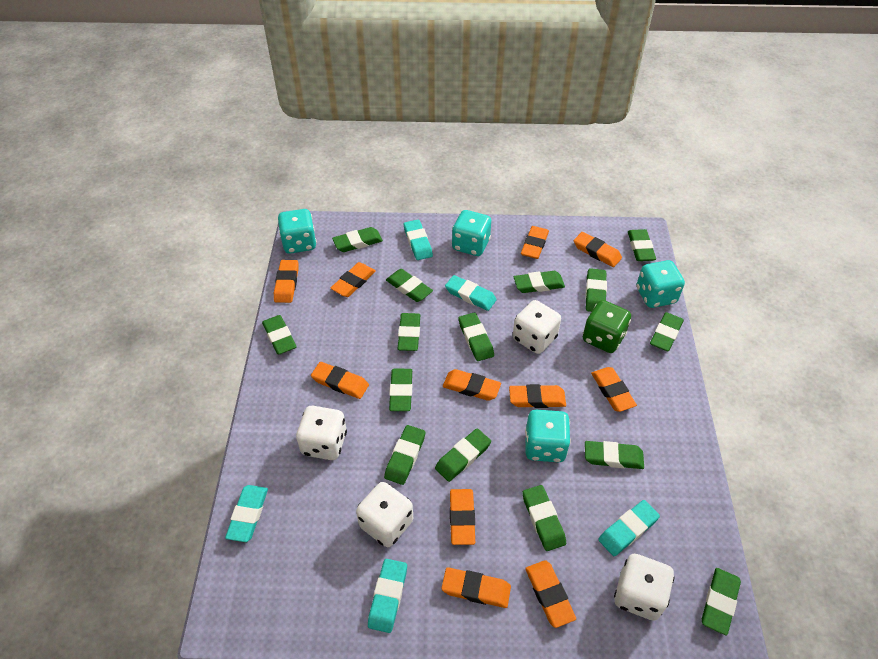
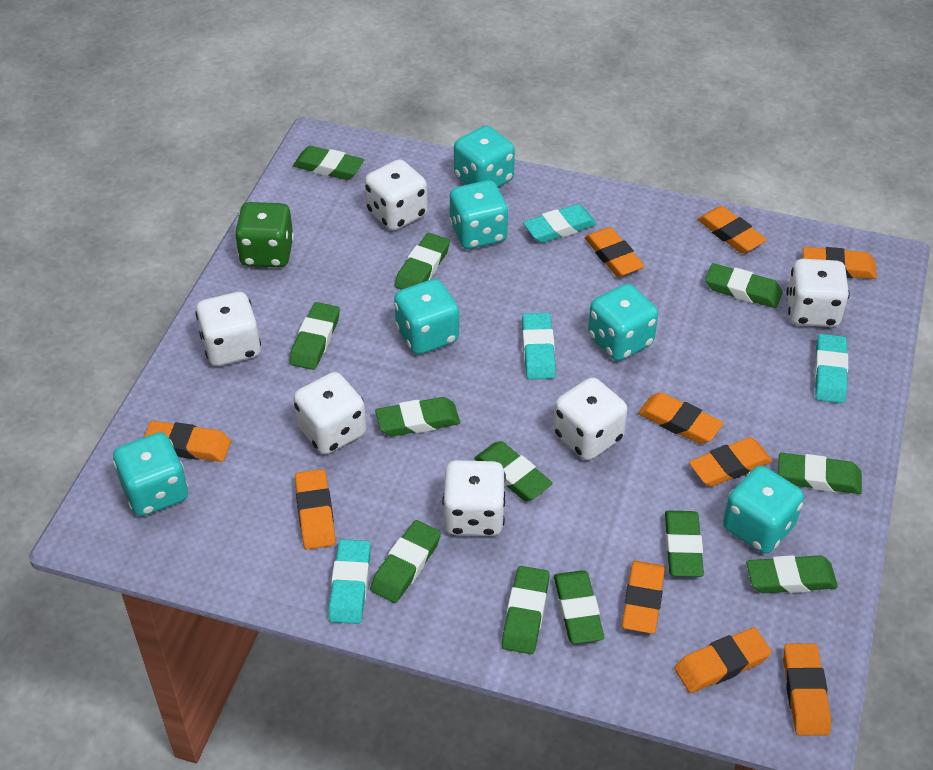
green eraser: [262,315,297,355] [332,227,383,252] [384,425,425,485] [386,269,433,302] [389,369,412,411] [397,313,420,351] [435,428,491,482] [458,312,494,361] [514,271,565,293] [522,485,566,551] [585,441,644,469] [586,268,607,312] [628,229,656,261] [650,312,684,351] [702,568,741,636] = 15 -> [289,302,340,370] [293,146,364,180] [370,520,441,603] [375,397,460,436] [395,233,450,290] [474,441,553,501] [502,566,550,654] [554,570,604,644] [665,510,704,577] [705,263,783,308] [746,555,838,594] [778,453,862,494] = 12
orange eraser: [274,260,299,303] [311,362,369,399] [330,262,376,297] [441,567,511,608] [443,369,501,401] [450,489,475,545] [509,384,566,408] [521,226,549,259] [525,560,576,628] [574,232,622,267] [591,367,637,412] = 11 -> [144,421,231,462] [295,469,336,550] [584,227,645,277] [622,561,665,634] [638,392,723,444] [674,627,772,693] [689,437,772,487] [697,206,767,253] [783,643,831,736] [803,247,877,279] = 10
turquoise dice: [278,209,317,254] [452,210,491,256] [525,410,571,462] [637,260,685,308] = 4 -> [113,432,188,516] [394,279,459,355] [449,180,509,249] [454,125,515,187] [588,284,658,361] [723,466,804,554] = 6
turquoise eraser: [225,485,268,542] [368,559,407,633] [404,220,433,260] [445,275,497,311] [598,500,660,556] = 5 -> [329,539,371,624] [522,313,556,379] [523,204,597,243] [815,334,848,403] = 4
white dice: [296,406,347,460] [356,482,413,547] [513,300,561,354] [614,554,674,620] = 4 -> [195,292,261,366] [293,372,366,454] [365,159,428,231] [442,460,506,536] [553,377,628,460] [786,259,850,327] = 6

